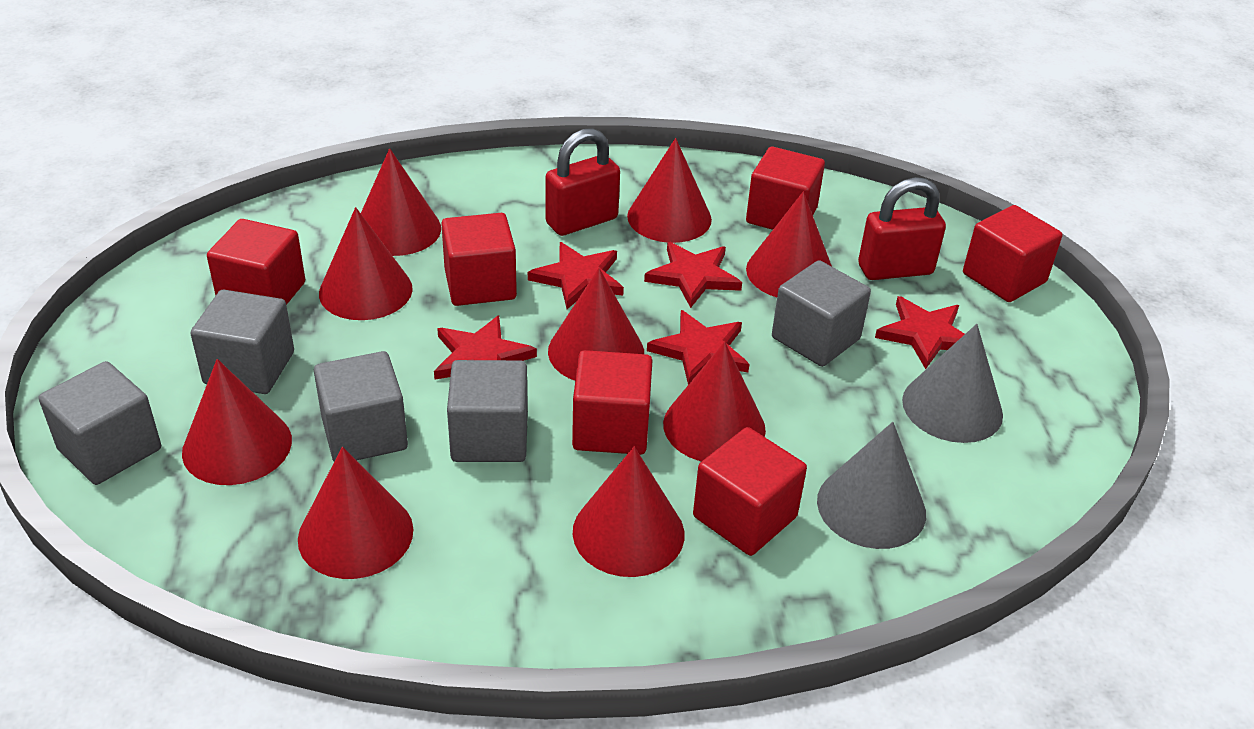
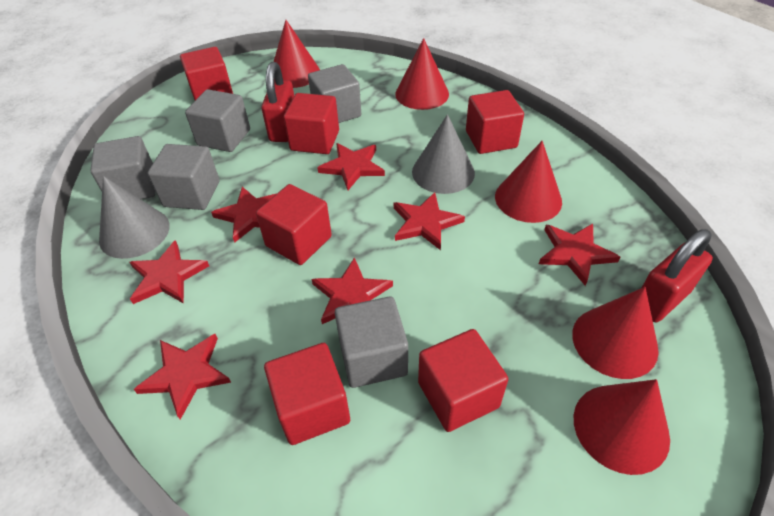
red cone: [182,359,292,485] [298,447,413,579] [319,207,413,320] [361,148,441,256] [548,268,644,381] [573,446,684,577] [627,138,712,243] [663,342,766,461] [746,192,832,297] = 9 -> [274,20,320,88] [395,38,449,110] [495,141,562,223] [572,287,659,379] [574,379,670,475] = 5
red star: [434,315,537,380] [528,242,624,309] [644,242,742,308] [647,310,749,385] [875,296,965,369] = 5 -> [130,240,209,304] [134,334,231,420] [211,187,277,243] [312,257,393,324] [317,143,385,190] [394,192,465,250] [539,224,620,286] = 7

